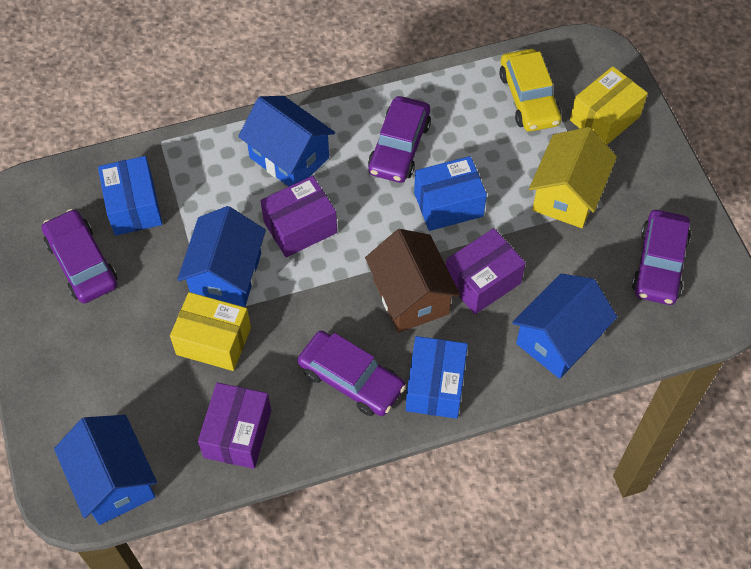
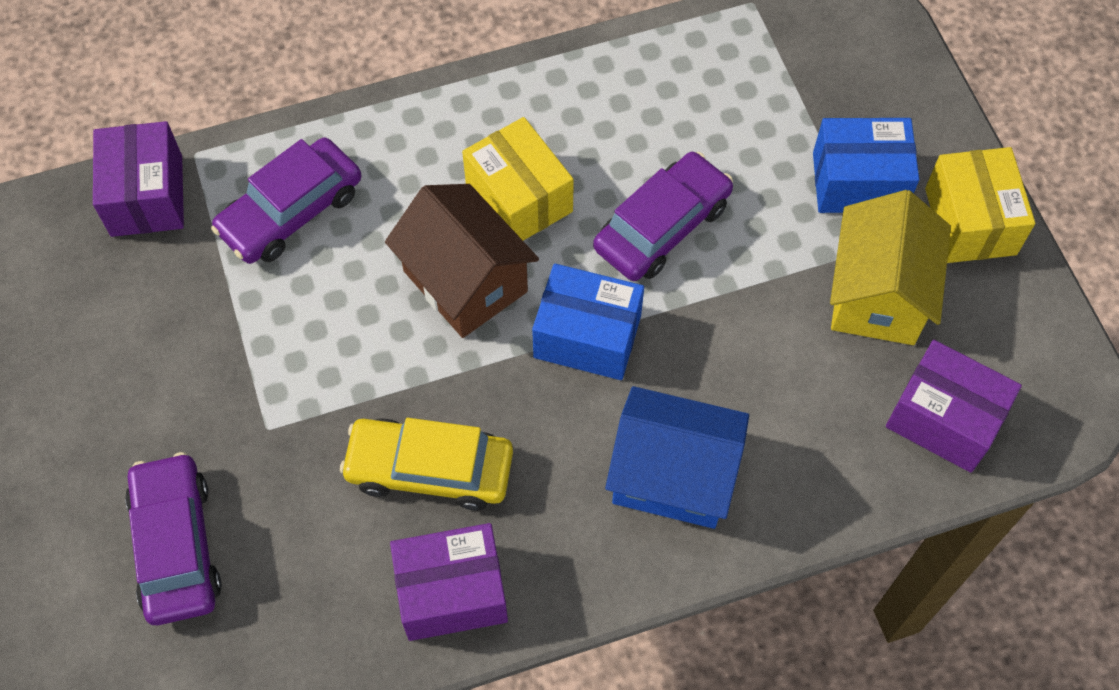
blue box: [98,156,162,236] [406,336,468,419] [414,156,487,231] = 3 -> [532,263,644,380] [813,118,919,213] = 2
blue house: [54,415,157,525] [177,206,266,307] [238,96,335,186] [512,274,617,379] = 4 -> [605,386,749,529] = 1
purple car: [42,209,117,303] [297,331,406,416] [368,96,431,183] [632,210,691,305] = 4 -> [125,452,222,625] [211,137,361,264] [593,152,733,281] = 3

